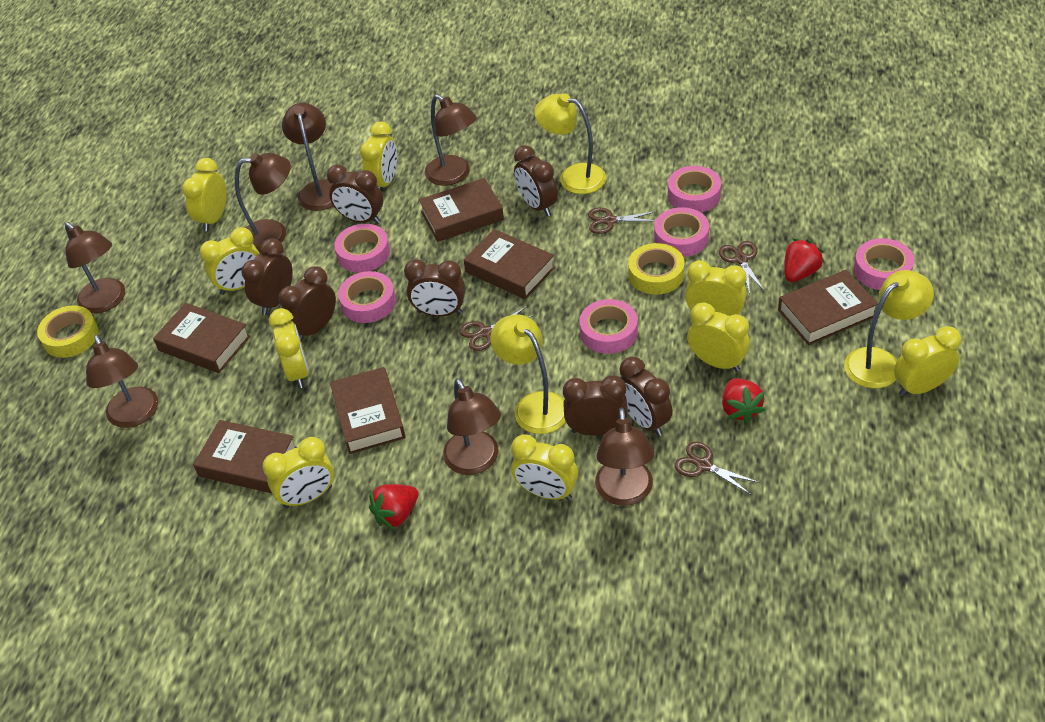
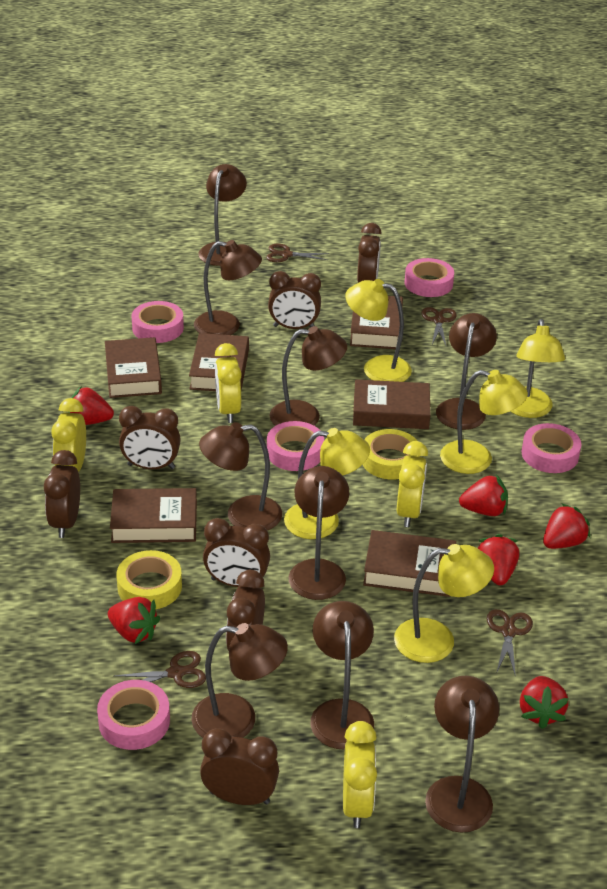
brown lamp: [65,222,125,313] [86,335,158,428] [235,153,291,252] [282,103,333,211] [425,94,477,186] [443,378,501,475] [595,407,654,506] = 7 -> [191,623,288,738] [194,240,262,335] [198,164,247,266] [199,422,282,531] [269,326,347,426] [289,466,349,600] [310,601,374,749] [425,676,499,832] [436,313,497,430] = 9
pink tape: [334,224,390,273] [338,271,396,323] [579,299,638,354] [654,207,709,257] [668,166,721,212] [854,238,914,290] = 6 -> [97,680,170,750] [132,301,184,343] [267,421,324,471] [404,258,454,297] [522,423,581,473] = 5
red strawberry: [369,484,418,530] [722,378,765,423] [784,239,824,282] = 3 -> [68,386,114,425] [108,597,160,644] [459,474,508,516] [478,534,519,585] [520,676,569,729] [543,503,590,549] = 6
yellow clock: [182,158,227,232] [200,227,259,295] [263,437,334,508] [269,308,309,388] [360,121,397,190] [511,434,578,500] [685,260,747,316] [687,302,750,372] [894,326,961,397] = 9 -> [51,398,86,472] [215,343,242,423] [343,721,377,828] [397,441,428,527] = 4
yellow lamp: [490,315,566,434] [534,93,606,194] [844,270,934,388] = 3 -> [284,428,370,539] [345,279,412,382] [394,544,494,663] [440,370,528,474] [510,319,565,418] = 5

